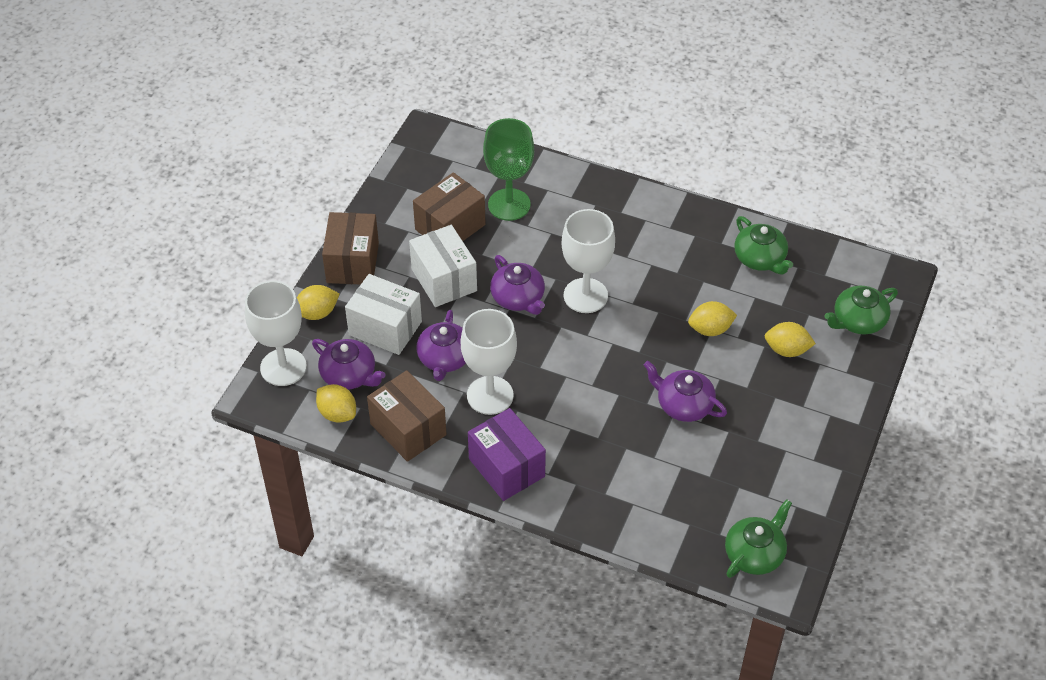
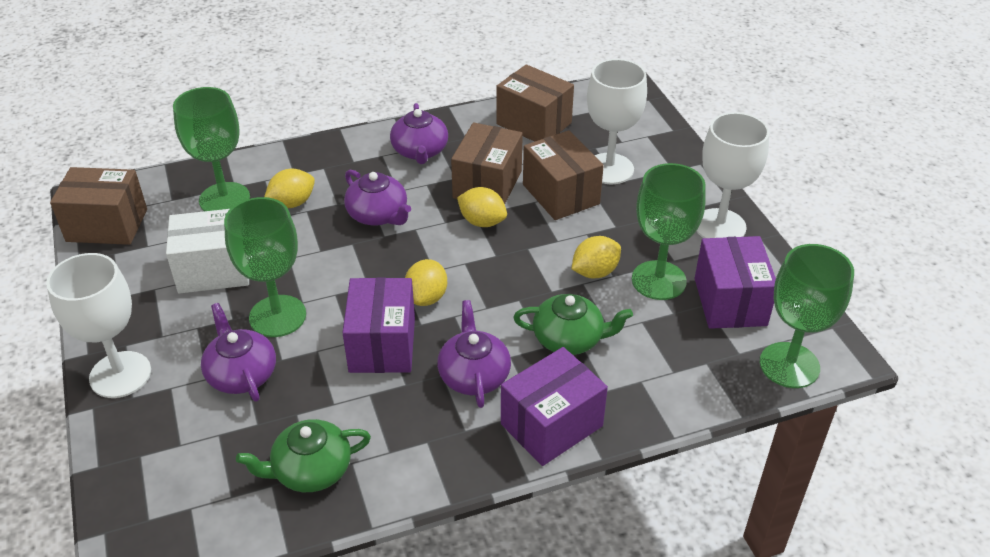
brown box: [322,212,379,285] [367,370,447,462] [413,172,485,241] = 3 -> [50,167,147,245] [451,123,523,204] [496,64,574,142] [523,130,604,220] = 4
green goblet: [483,118,534,221] = 1 -> [173,87,250,211] [224,197,306,337] [632,163,706,300] [760,244,854,388] = 4
green teapot: [725,499,792,578] [734,216,793,275] [824,286,898,334] = 3 -> [236,419,371,492] [513,294,633,355] = 2
purple box: [468,408,546,501] = 1 -> [342,277,415,373] [501,347,608,466] [695,236,776,329] = 3
white box: [345,274,422,355] [409,225,477,307] = 2 -> [166,209,249,294] = 1

